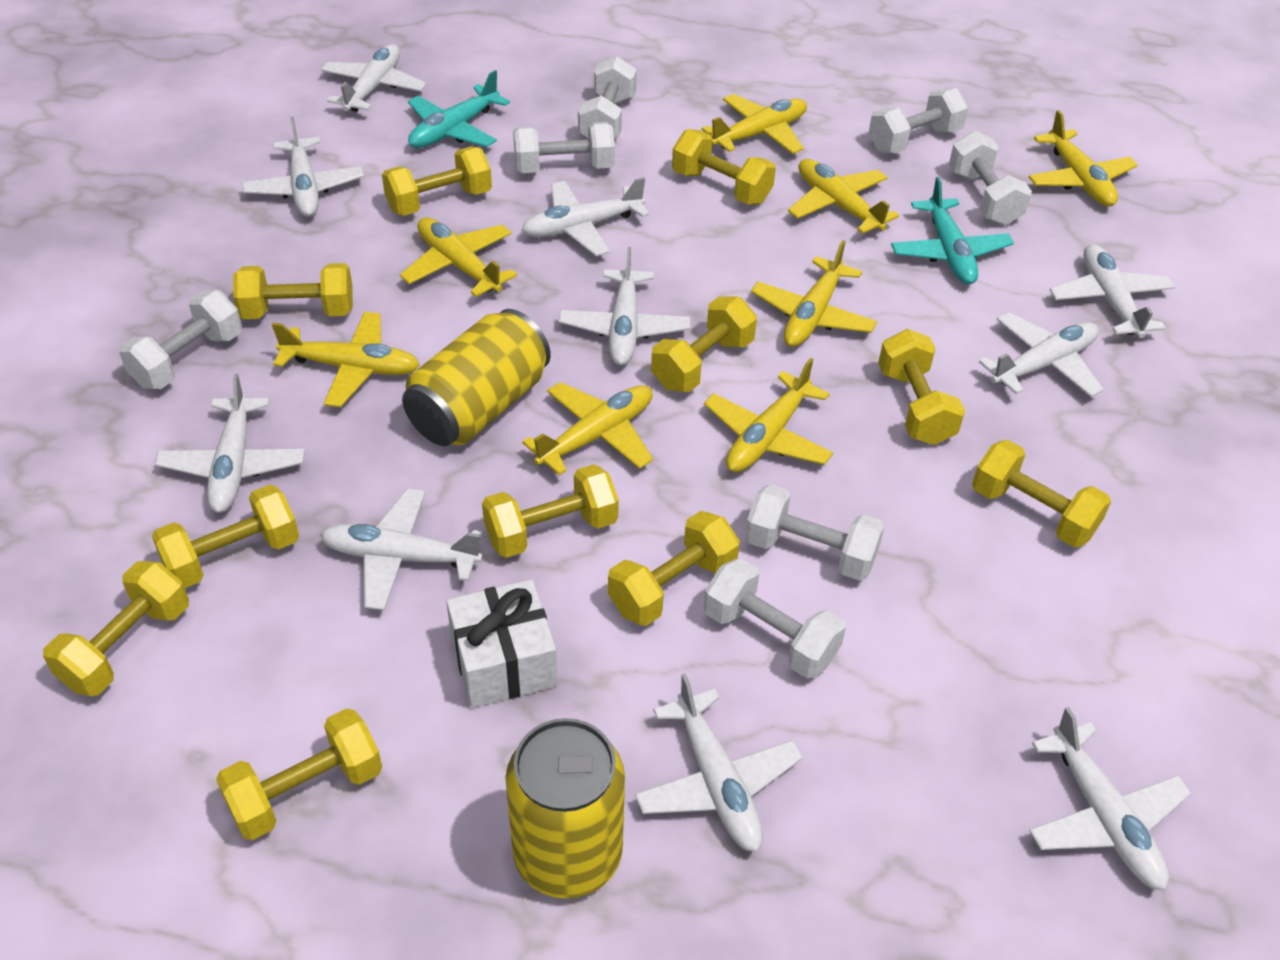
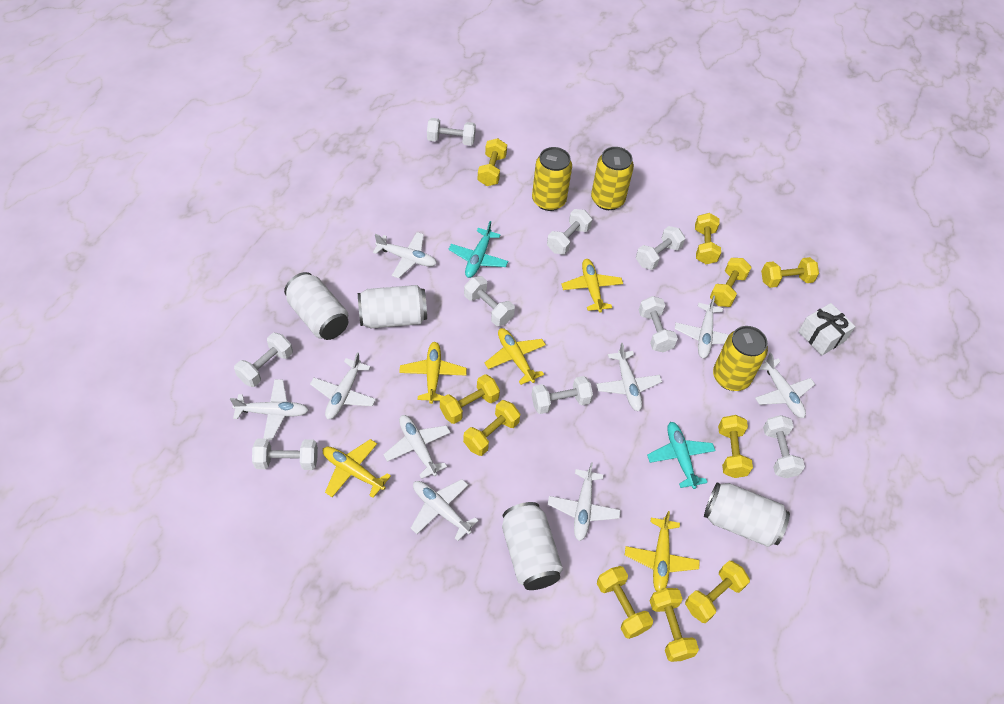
white can: none = 0 -> [284,272,349,340] [358,285,427,328] [502,502,563,590] [704,482,790,547] = 4
white dumbbell: [119,290,242,389] [513,122,615,173] [578,56,637,139] [704,558,846,678] [745,484,885,581] [868,88,968,154] [949,131,1032,225] = 7 -> [234,333,293,387] [252,439,318,470] [427,118,476,146] [464,276,515,326] [531,376,593,414] [547,209,592,255] [636,226,685,270] [639,296,678,352] [763,415,805,478] = 9
white plane: [155,374,305,513] [242,117,364,217] [320,488,483,611] [321,44,426,112] [522,177,649,256] [559,247,690,365] [635,674,803,852] [979,312,1104,397] [1029,707,1191,890] [1050,244,1175,338] = 10 -> [230,379,309,440] [310,352,376,419] [373,232,437,278] [383,415,451,479] [411,479,479,541] [548,462,621,541] [596,343,662,411] [675,296,729,358] [755,353,815,418] = 9
yellow can: [402,309,551,446] [505,718,625,899] = 2 -> [532,147,572,211] [591,147,634,210] [713,326,768,391] = 3
yellow dumbbell: [43,561,189,696] [152,485,299,588] [216,708,382,840] [233,263,353,319] [382,146,492,216] [482,464,619,558] [608,511,740,626] [651,296,757,392] [672,129,776,205] [878,329,965,445] [972,440,1111,548] = 11 -> [440,374,500,424] [463,400,520,456] [477,138,507,186] [597,566,653,639] [650,588,699,662] [685,561,750,623] [695,213,721,264] [710,258,751,307] [718,415,753,478] [761,257,819,288] = 10
yellow plane: [272,312,420,407] [400,217,517,297] [522,382,653,475] [702,94,807,154] [704,358,833,472] [751,240,877,347] [788,159,899,234] [1029,110,1138,206] = 8 -> [323,439,391,498] [399,342,467,404] [485,328,546,385] [562,259,623,313] [625,511,700,591] = 5

